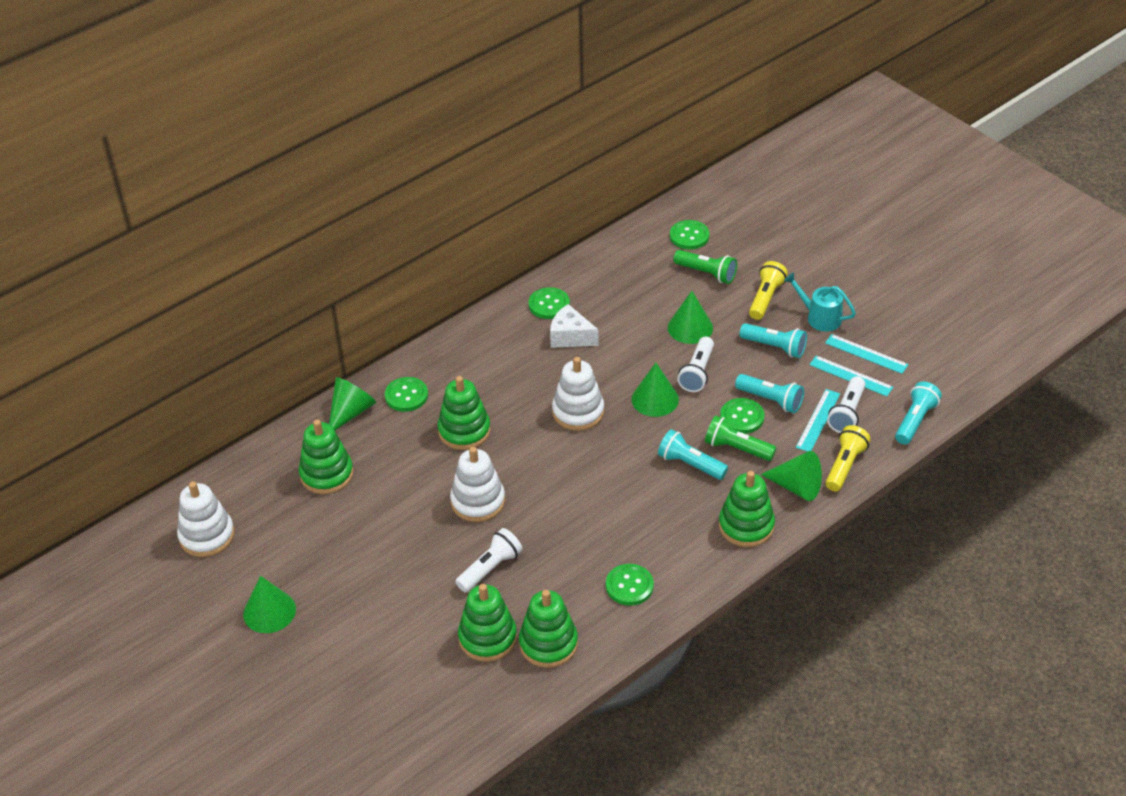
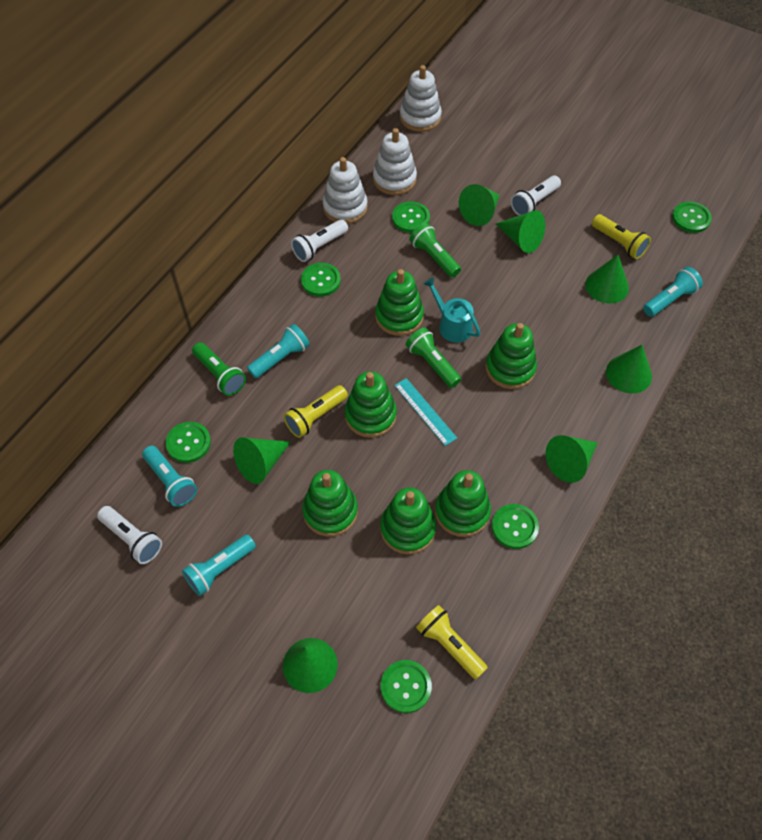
green button: [385,377,428,412] [529,287,570,319] [606,564,654,606] [670,220,709,250] [720,398,765,434] = 5 -> [166,422,211,463] [301,263,341,297] [381,660,432,713] [392,201,430,233] [492,504,539,549] [672,202,712,233] = 6
green cone: [243,576,296,633] [329,377,376,430] [632,363,679,417] [668,291,713,344] [761,451,822,501] = 5 -> [233,437,290,484] [283,638,338,693] [459,184,500,226] [496,210,545,253] [546,435,598,483] [585,254,629,304] [606,345,652,394] = 7
green flashlight: [673,250,737,284] [705,416,776,461] = 2 -> [192,342,246,396] [406,328,461,388] [409,223,461,278] = 3
green stacking toy: [299,419,354,494] [437,376,491,450] [458,584,517,662] [519,590,578,668] [719,471,775,547] = 5 -> [302,470,358,537] [345,371,397,438] [375,269,424,336] [380,488,436,554] [435,470,491,537] [486,323,537,389] = 6
turquoise ruler: [796,389,840,452] [809,355,893,397] [825,334,909,374] = 3 -> [394,378,457,446] = 1
white cheese: [550,304,599,348] = 1 -> none = 0
yellow flashlight: [749,261,788,320] [825,425,871,491] = 2 -> [283,385,348,438] [416,605,488,679] [592,214,651,259] = 3

